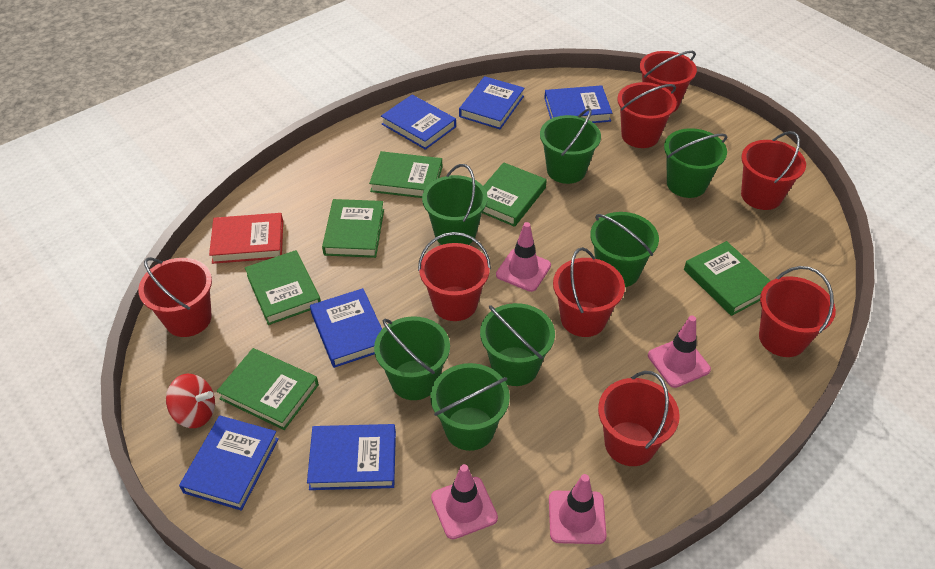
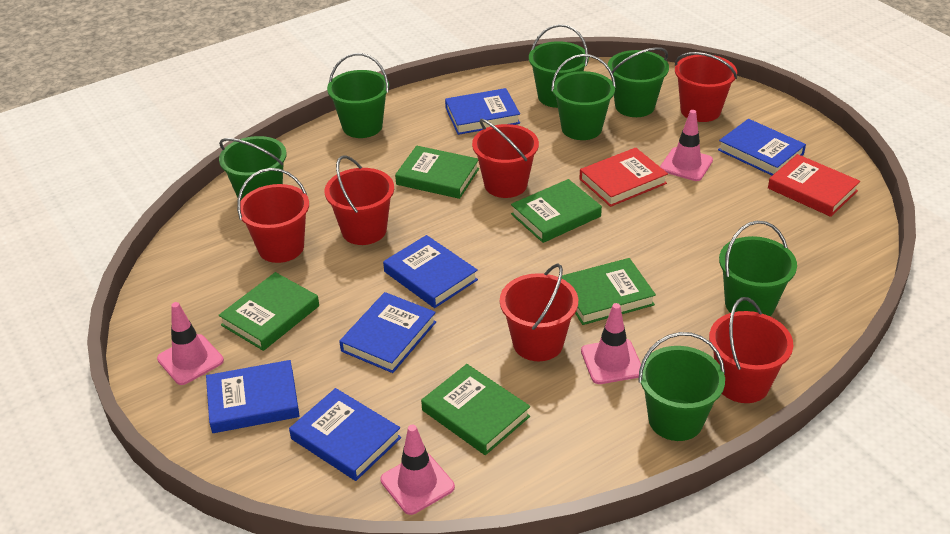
green book: [217,348,319,430] [245,250,321,325] [322,199,384,258] [369,151,442,198] [482,162,547,227] [684,241,770,316] = 6 -> [219,272,319,351] [395,146,479,199] [421,364,530,455] [511,179,602,243] [562,258,656,325] = 5
red book: [209,213,283,264] = 1 -> [579,147,668,207] [768,154,860,217] = 2
red bucket: [138,257,212,337] [418,232,491,321] [553,247,625,337] [598,371,680,466] [617,82,677,148] [640,51,697,112] [741,131,806,210] [759,266,836,357] = 8 -> [237,168,309,263] [325,155,394,245] [472,119,539,198] [500,263,578,361] [675,52,737,122] [709,297,793,403] = 6
red spinning top: [166,374,215,428] = 1 -> none = 0

